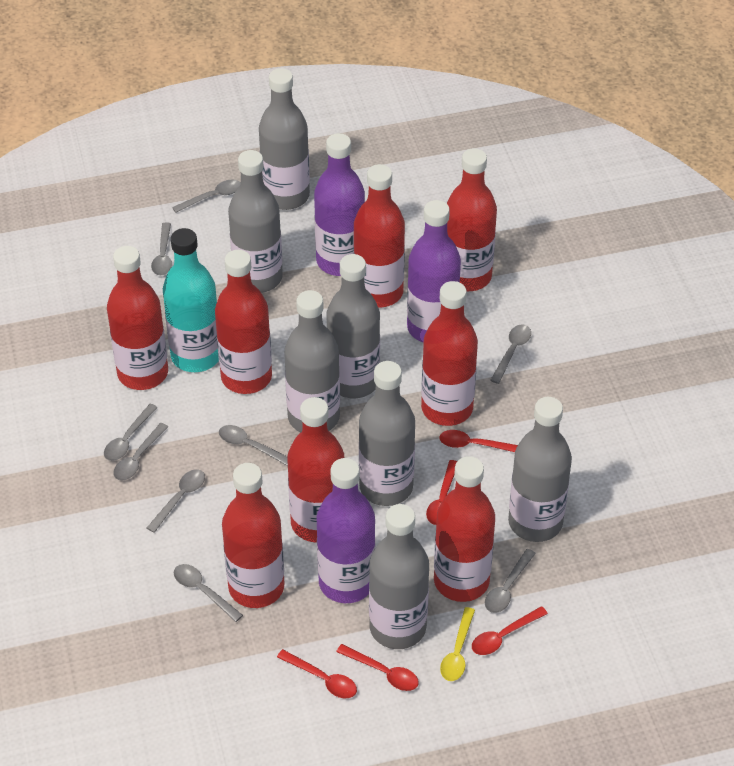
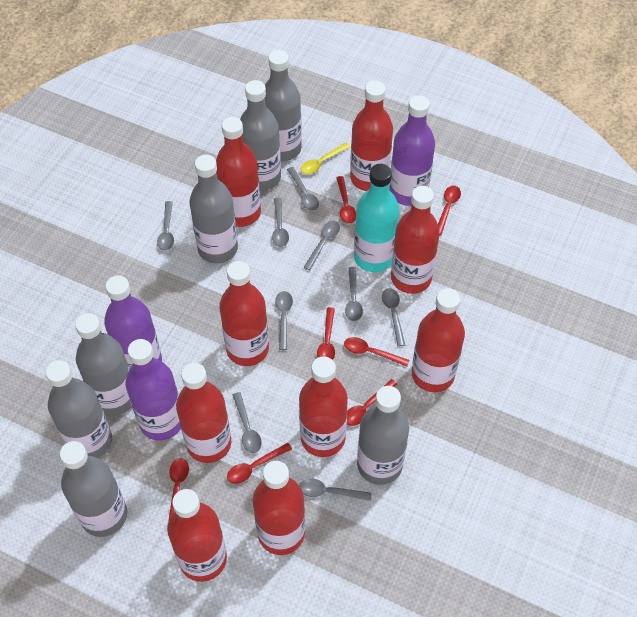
red bottle: [107,246,168,390] [215,250,272,394] [222,463,284,608] [287,397,344,543] [353,164,405,308] [421,281,478,426] [434,456,495,602] [447,148,497,291] = 8 -> [167,489,227,582] [176,363,231,463] [216,117,261,227] [220,261,269,366] [253,461,305,555] [299,356,348,457] [350,81,393,191] [391,186,440,294] [412,288,465,392] = 9
red spoon: [277,649,357,698] [336,644,419,691] [426,460,457,525] [439,430,518,452] [472,606,548,655] = 5 -> [168,458,189,522] [227,443,292,484] [317,307,335,360] [336,176,356,224] [344,337,409,367] [347,379,397,426] [438,186,461,235] = 7

